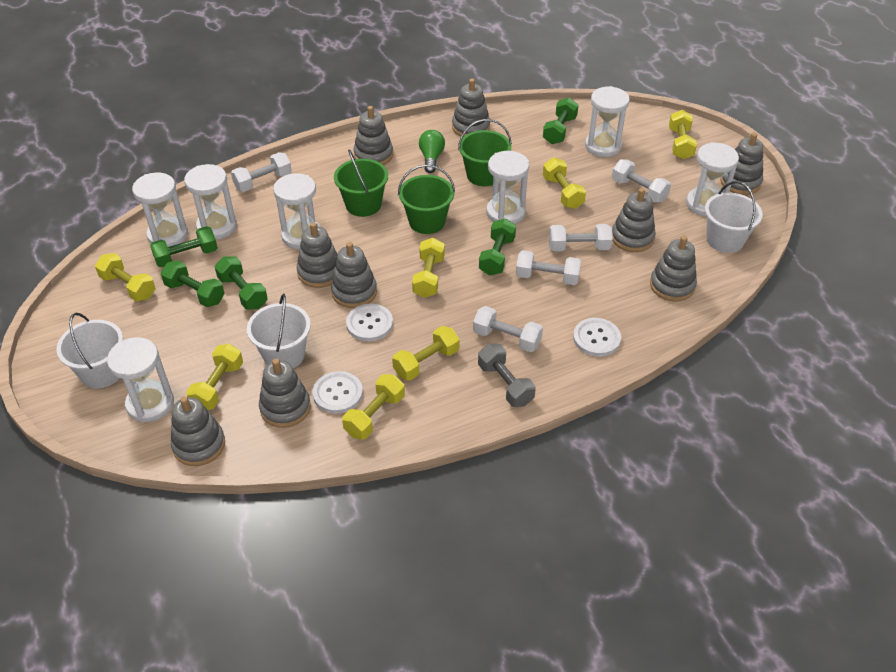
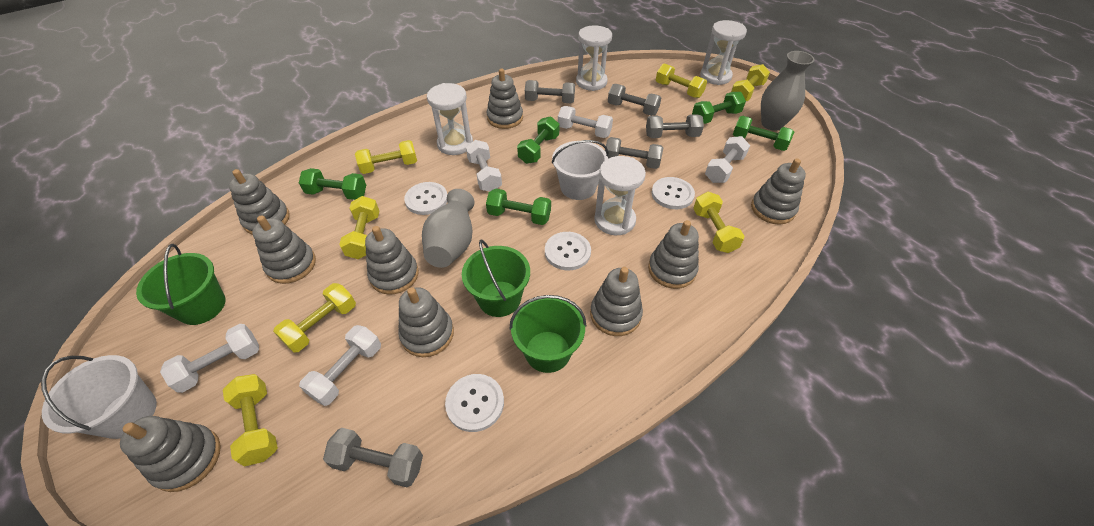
green light bulb: [419,130,445,173] = 1 -> none = 0
grey dumbbell: [478,344,536,407] = 1 -> [323,428,423,487] [525,80,575,103] [605,137,663,169] [608,84,661,116] [646,114,704,138] = 5
grey vase: none = 0 -> [422,189,475,268] [761,51,814,131] = 2
white bucket: [56,313,123,388] [247,294,311,368] [705,181,763,253] = 3 -> [41,355,157,439] [552,140,609,200] = 2
white button: [313,371,363,414] [346,304,393,341] [573,318,621,357] = 3 -> [404,182,447,215] [445,374,504,432] [545,232,591,270] [652,177,695,209] = 4
white hourglass: [107,337,174,423] [132,172,188,247] [184,164,237,240] [273,173,321,249] [486,151,529,224] [585,86,630,157] [686,142,739,217] = 7 -> [427,83,473,155] [576,25,612,91] [594,156,646,235] [700,20,747,85] = 4

